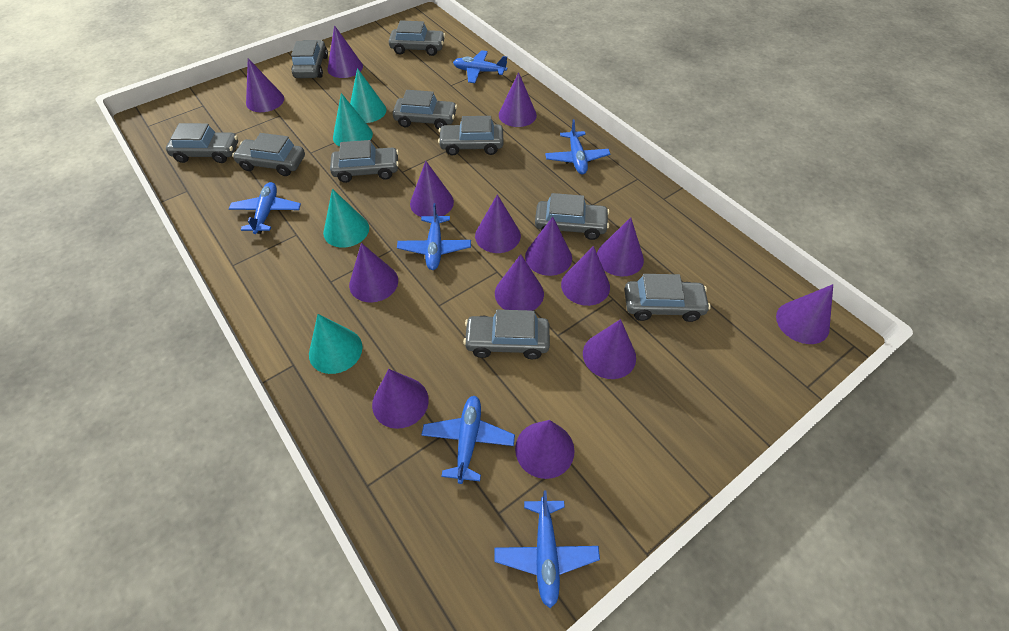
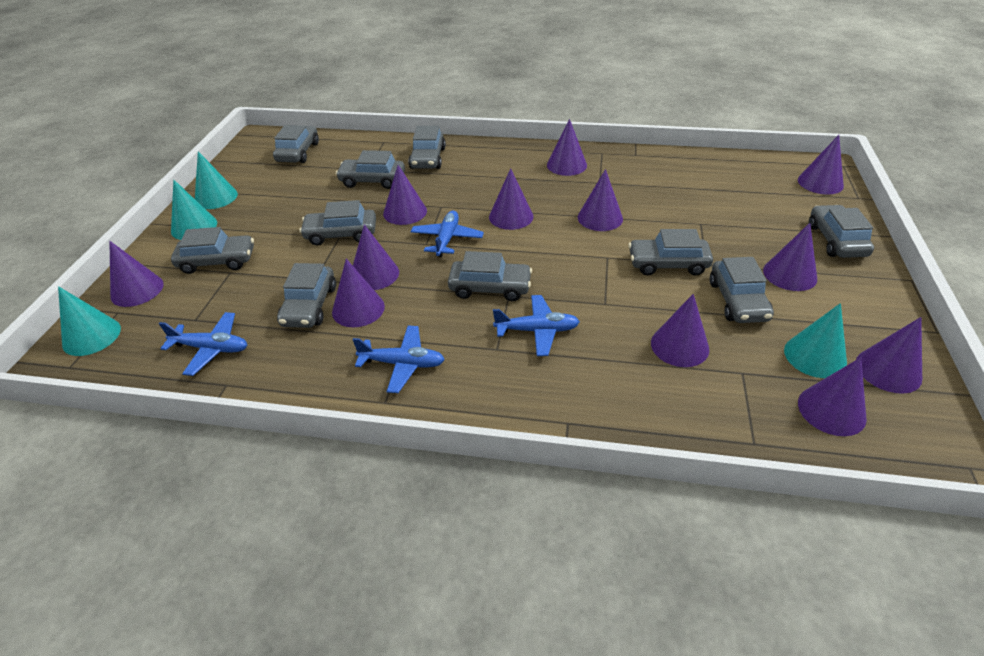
blue plane: [229,182,301,234] [397,203,471,270] [421,396,515,484] [453,50,507,83] [494,491,600,608] [545,119,610,174] = 6 -> [159,312,247,376] [352,326,445,393] [411,211,484,257] [493,295,580,356] = 4
purple cone: [246,58,284,112] [327,25,363,78] [349,243,398,303] [372,369,429,429] [410,161,454,217] [475,194,521,253] [495,254,544,311] [499,72,537,127] [515,420,575,479] [525,217,572,276] [561,246,610,306] [583,319,636,379] [597,217,644,276] [776,284,833,344] = 14 -> [109,241,164,307] [332,259,385,327] [353,224,399,290] [383,165,427,225] [489,168,534,230] [547,119,587,176] [578,169,623,231] [651,294,709,367] [763,223,817,291] [798,135,844,195] [798,357,867,436] [856,317,922,394] = 12

